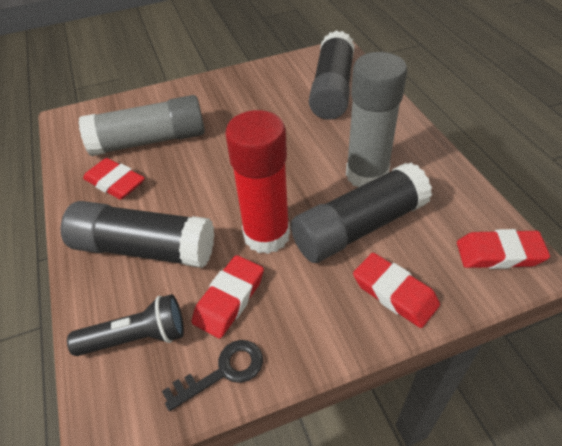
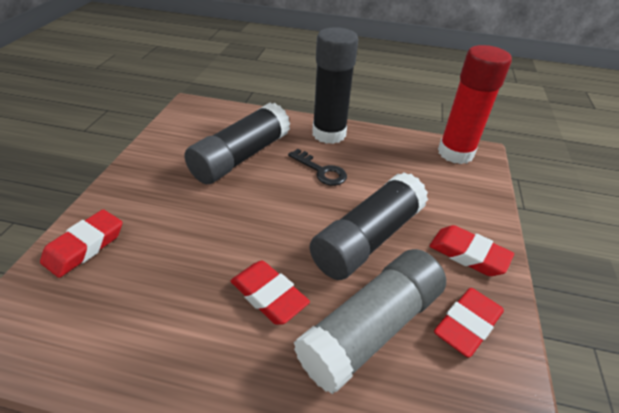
black flashlight: [67,294,184,356] = 1 -> none = 0
grey glue stick: [78,95,205,156] [346,52,408,187] = 2 -> [294,249,446,394] = 1

